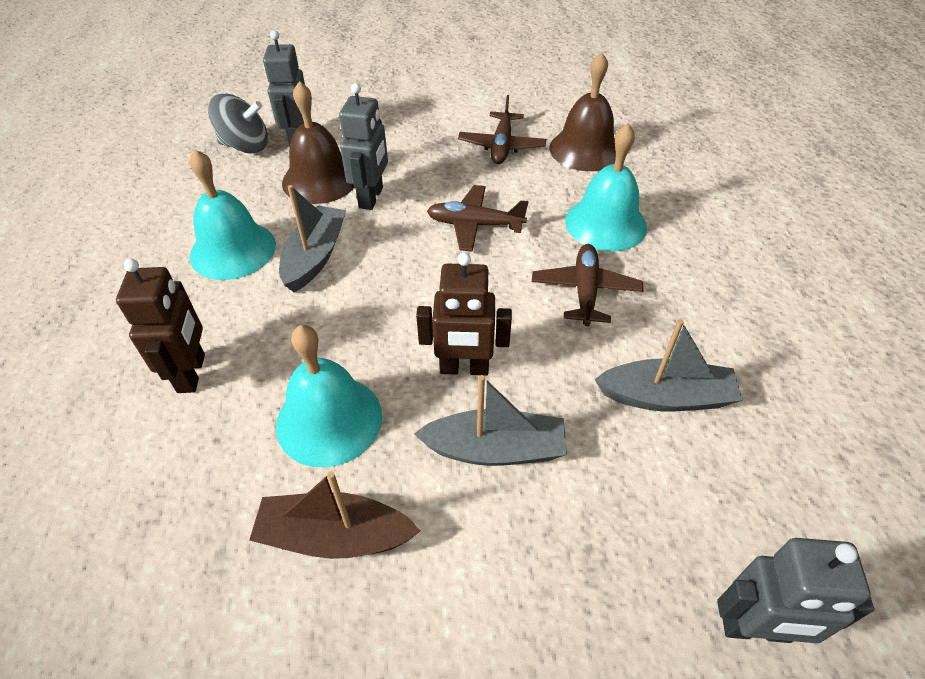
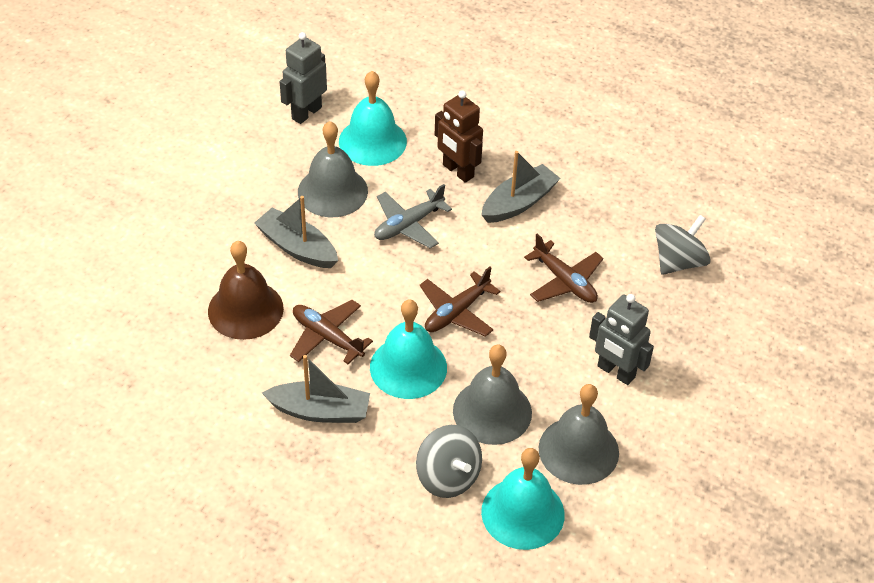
brown bell: [282,81,354,204] [549,52,616,171] = 2 -> [208,241,284,340] = 1
brown boat: [249,471,421,559] = 1 -> none = 0
brown robot: [116,259,205,393] [416,252,512,375] = 2 -> [435,90,483,183] = 1
grey bell: none = 0 -> [298,121,368,217] [453,345,532,445] [539,384,619,485] = 3
grey plane: none = 0 -> [374,184,452,249] = 1
grey robot: [263,30,305,148] [339,83,388,210] [717,538,874,643] = 3 -> [280,32,327,124] [589,294,654,385] = 2
grey spinning top: [208,94,268,153] = 1 -> [416,425,482,498] [655,215,711,275] = 2

